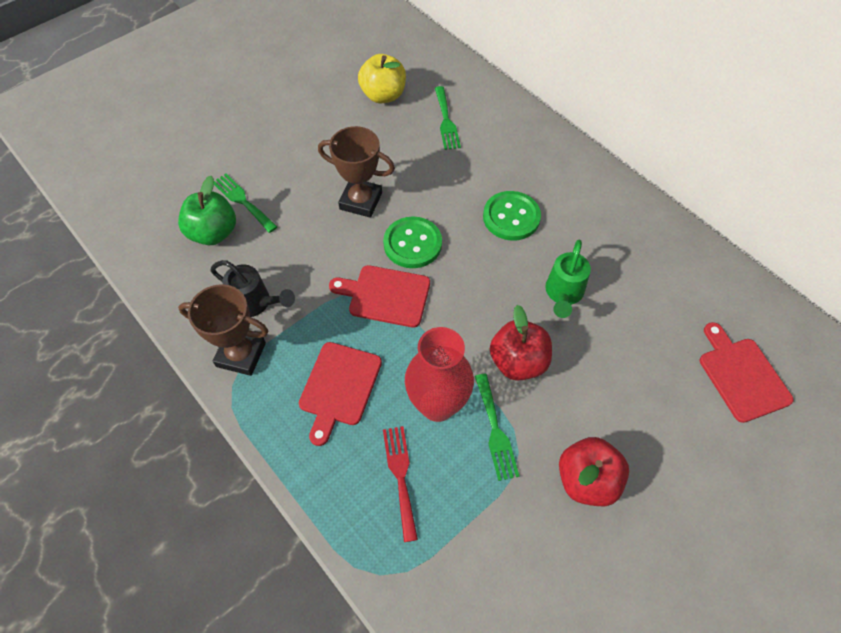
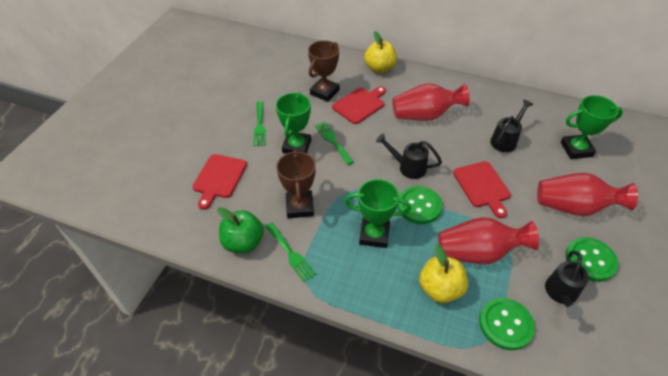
black watering can: [210,260,295,317] = 1 -> [376,133,442,179] [490,100,533,152] [545,250,589,319] = 3
green button: [383,216,442,268] [483,191,541,241] = 2 -> [398,186,442,224] [480,298,535,350] [566,237,618,282] = 3
green trophy: none = 0 -> [276,92,311,154] [344,179,411,248] [561,95,623,159] = 3
green watering can: [545,240,591,318] = 1 -> none = 0
red apple: [490,305,552,381] [559,437,629,506] = 2 -> none = 0
red fork: [383,426,418,542] = 1 -> none = 0
red vase: [405,327,474,422] = 1 -> [392,83,470,121] [438,217,539,264] [537,173,638,216] = 3
yellow apple: [358,54,406,103] = 1 -> [364,31,397,73] [419,245,468,303] = 2

